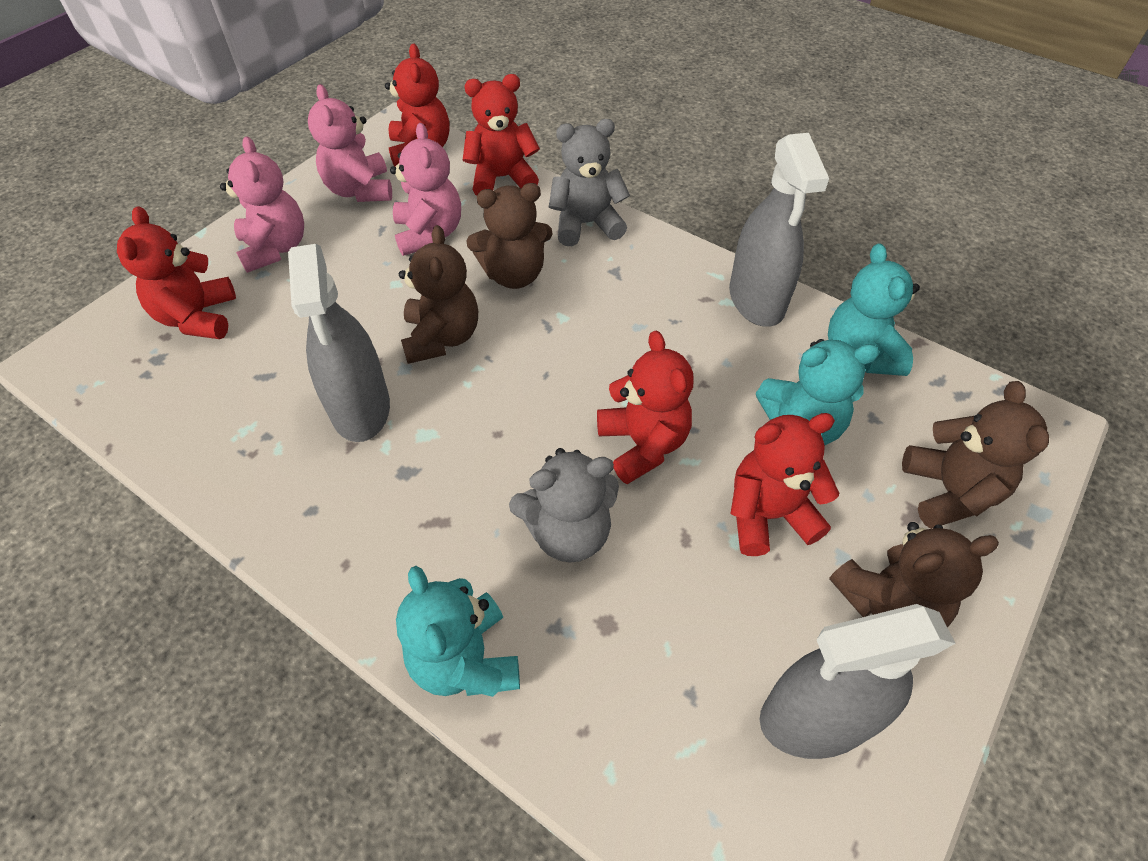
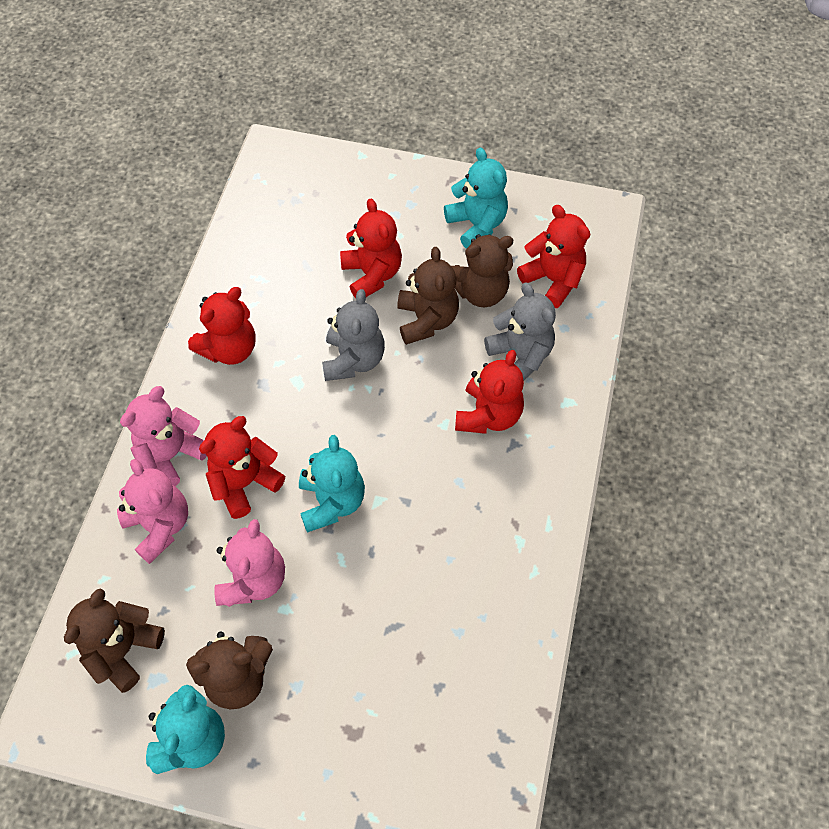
grey spray bottle: [288,244,390,442] [729,133,829,327] [760,604,956,759] = 3 -> none = 0

